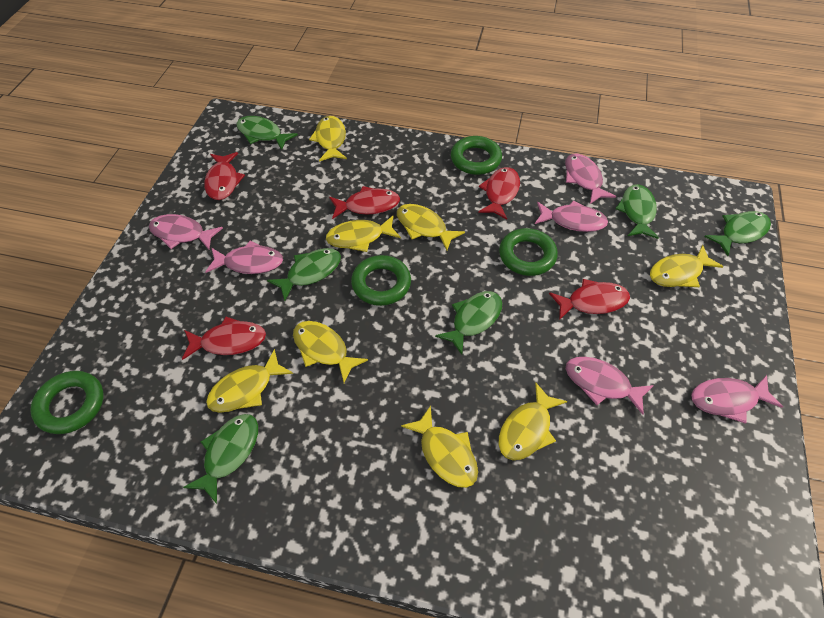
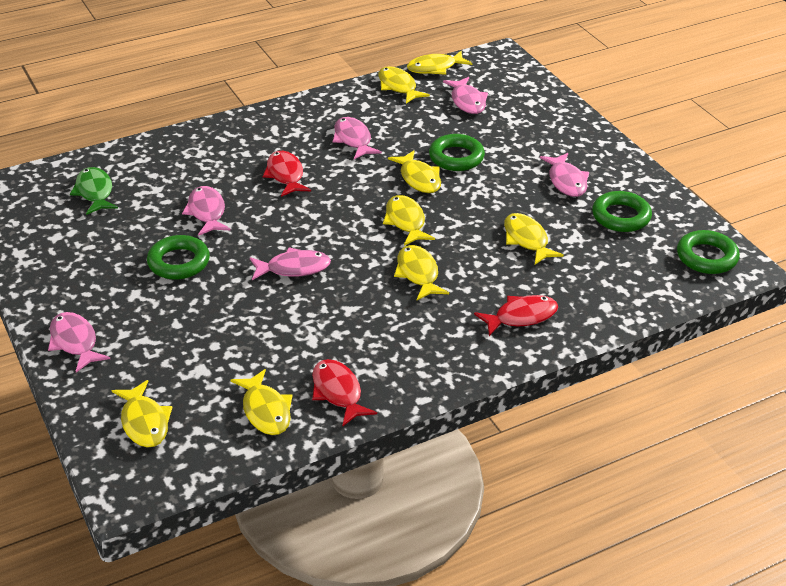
green fish: [183,414,258,504] [237,116,298,150] [267,248,341,301] [435,291,502,355] [615,184,659,239] [704,211,771,256] = 6 -> [70,167,118,215] = 1
red fish: [182,317,266,360] [204,152,245,200] [329,186,400,219] [478,167,520,220] [549,279,630,320] = 5 -> [263,151,311,197] [312,359,377,427] [474,295,558,336] = 3

